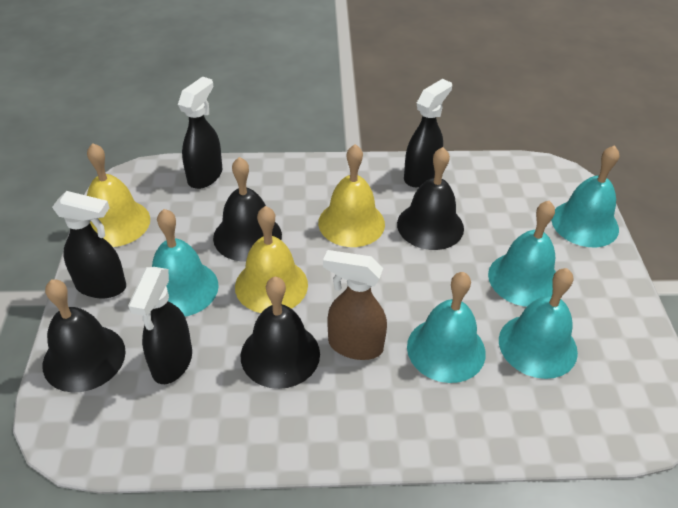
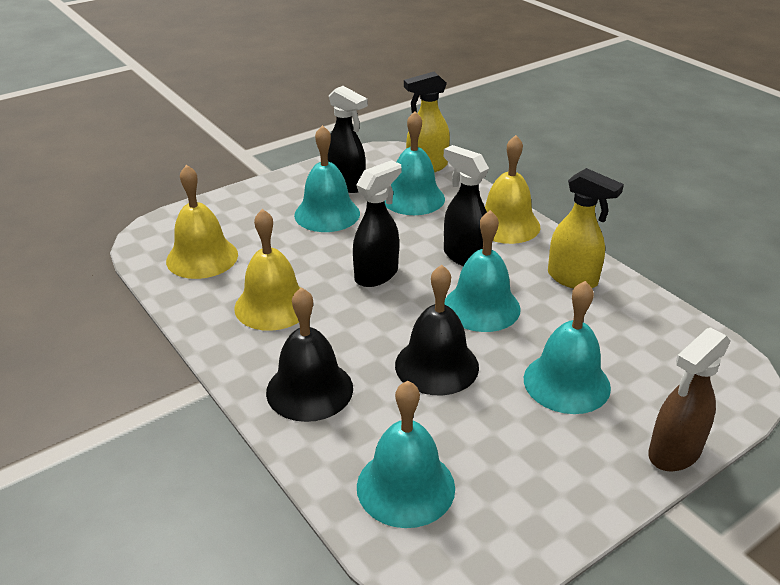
black bell: [43,279,126,392] [213,157,282,262] [241,277,320,389] [397,147,464,250] = 4 -> [266,287,353,422] [395,265,479,395] = 2
black spray bottle: [52,191,126,298] [128,267,192,384] [178,77,222,189] [404,79,452,187] = 4 -> [328,86,368,193] [353,160,401,287] [444,145,489,266] = 3
yellow spray bottle: none = 0 -> [404,72,450,172] [548,168,624,289] = 2

